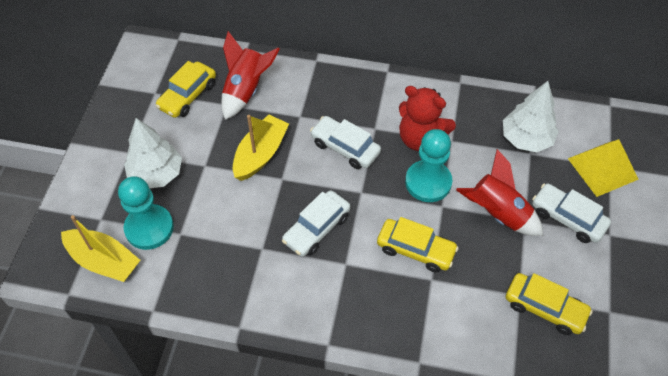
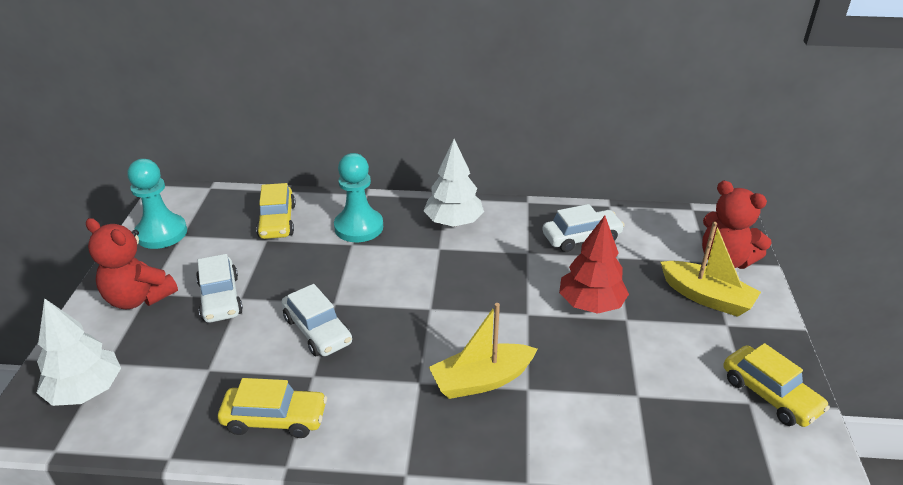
red rocket: [221,31,280,120] [456,149,543,236] = 2 -> none = 0
red teddy bear: [399,86,456,151] = 1 -> [86,218,178,309] [702,181,772,269] = 2
red tree: none = 0 -> [559,216,629,314] = 1
yellow pyramid: [568,139,639,197] = 1 -> none = 0

